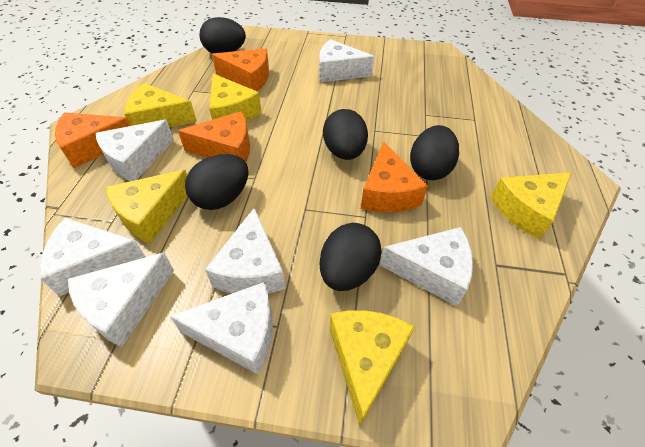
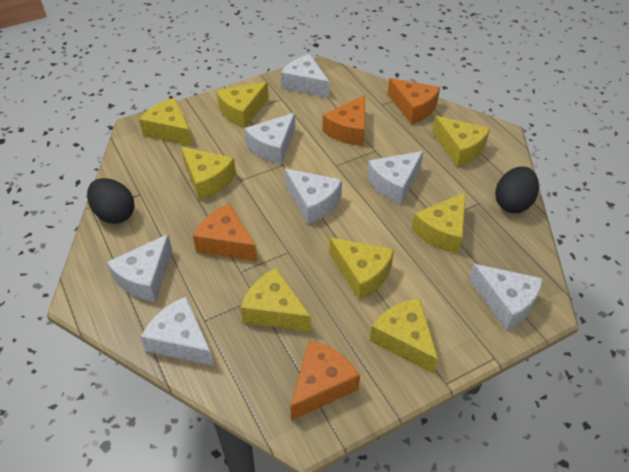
black egg: [185,154,249,210] [199,17,246,53] [320,223,382,291] [323,109,368,160] [410,125,459,180] = 5 -> [87,178,135,224] [495,167,539,213] = 2
yellow cheese: [106,170,187,244] [124,83,197,128] [209,74,262,122] [329,310,415,426] [491,173,572,239] = 5 -> [139,98,192,146] [181,146,236,200] [217,82,269,128] [240,268,311,332] [329,237,394,300] [370,298,438,374] [412,192,466,254] [433,116,490,167] = 8

